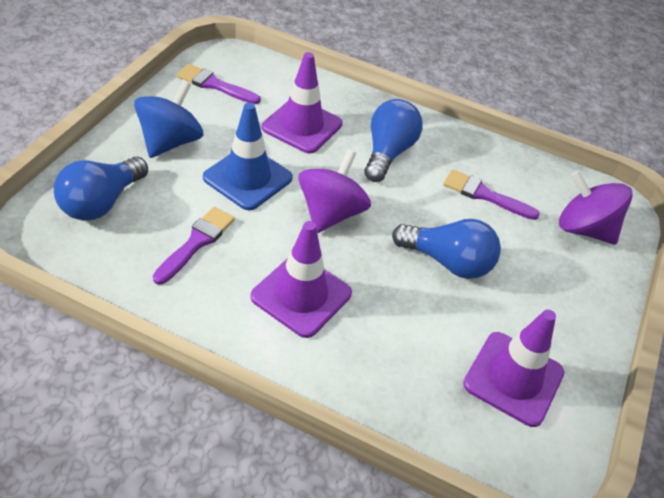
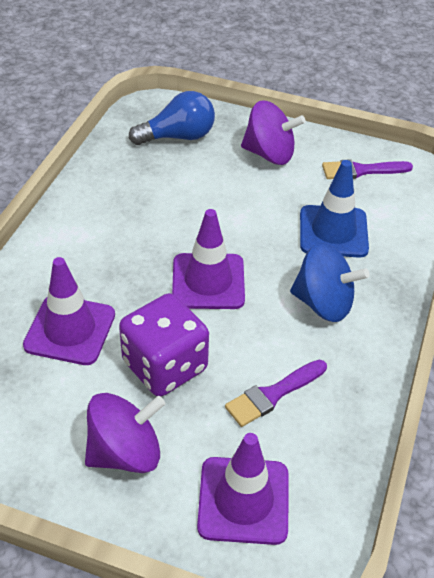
blue light bulb: [54,156,148,221] [364,99,422,182] [392,219,501,279] = 3 -> [129,91,215,145] = 1
purple brush: [153,207,235,285] [177,64,261,104] [443,169,540,220] = 3 -> [225,360,327,427] [322,159,413,179] = 2
purple dice: none = 0 -> [119,293,209,396] = 1

